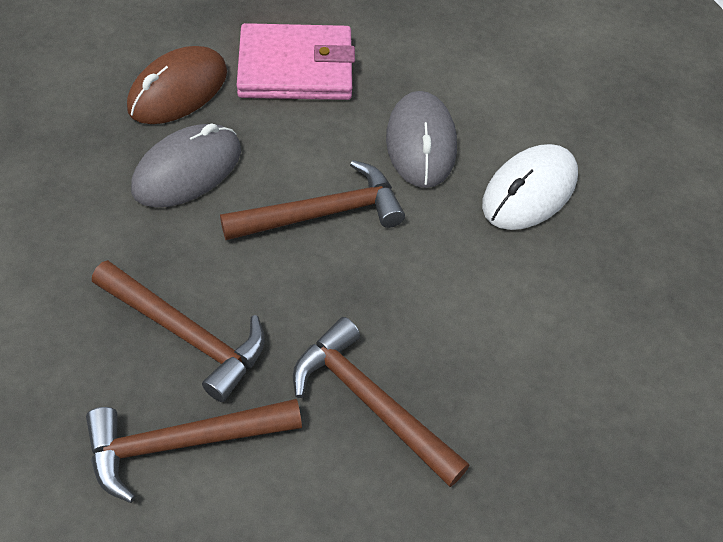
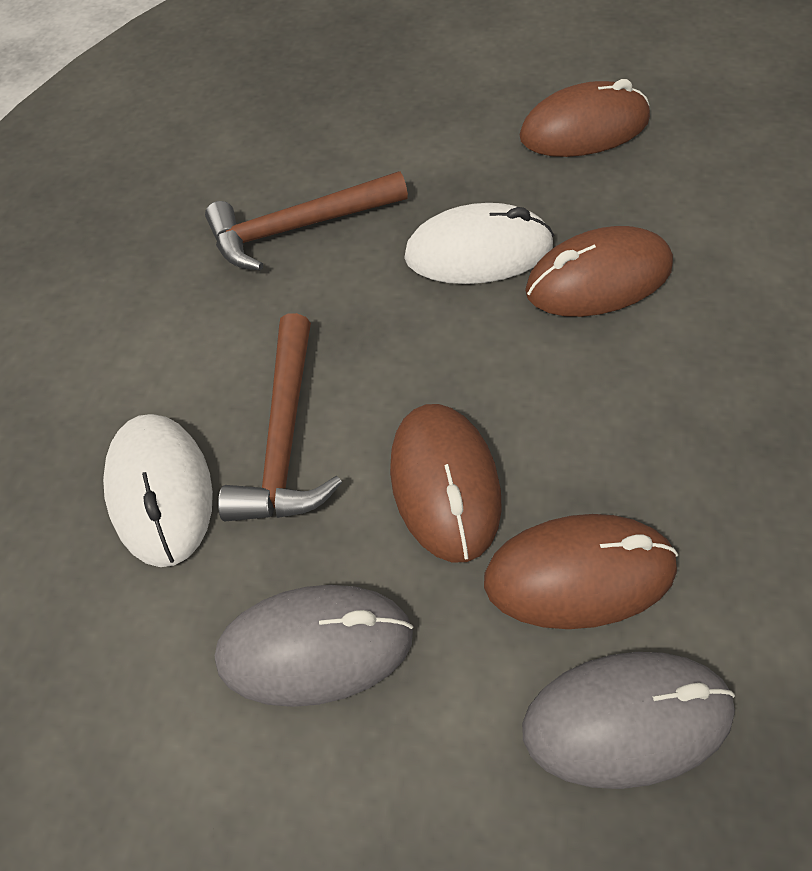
brown hammer: [86,399,302,503] [92,260,265,402] [220,160,405,240] [293,317,470,487] = 4 -> [205,171,408,271] [218,313,342,521] = 2
brown mouse: [127,46,227,124] = 1 -> [390,404,502,562] [484,514,678,629] [520,79,650,157] [525,226,673,317] = 4
pink wallet: [237,23,355,100] = 1 -> none = 0
white mouse: [482,144,578,230] = 1 -> [103,414,213,567] [404,203,554,284] = 2

